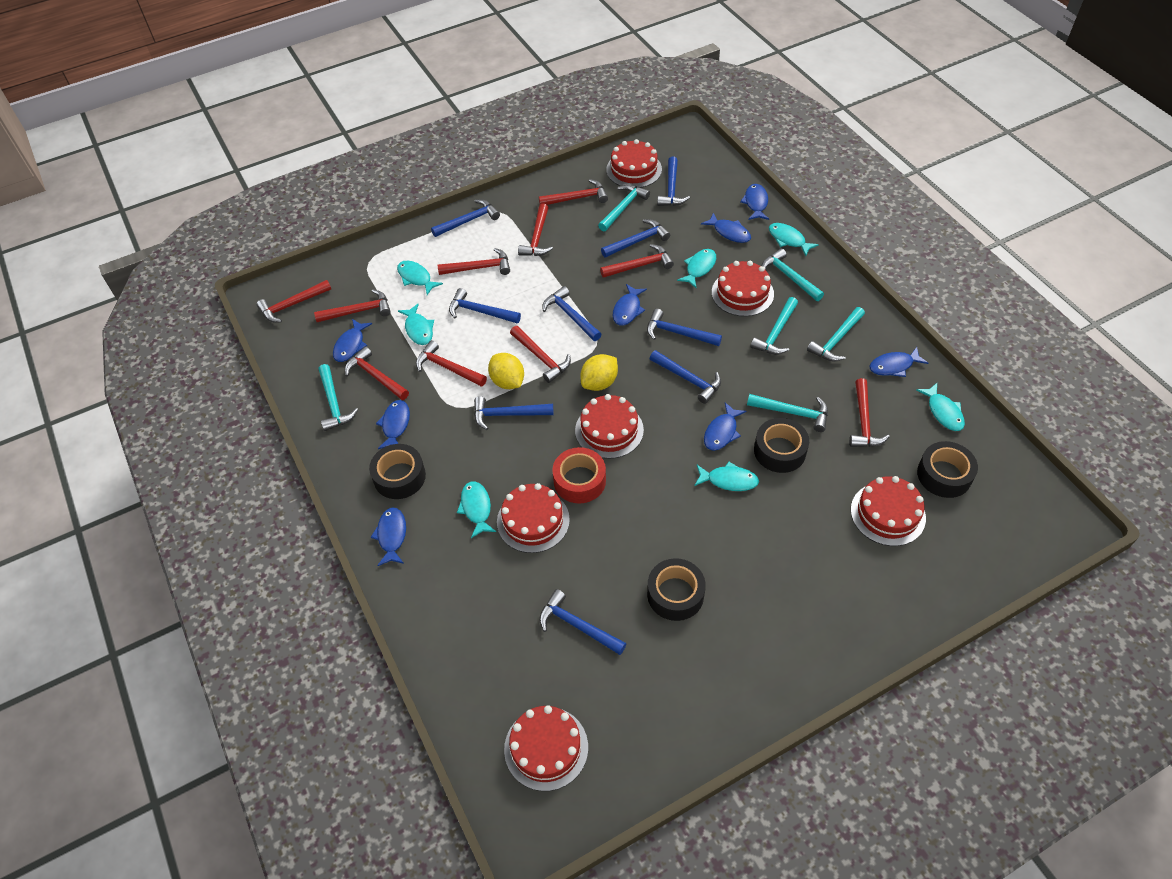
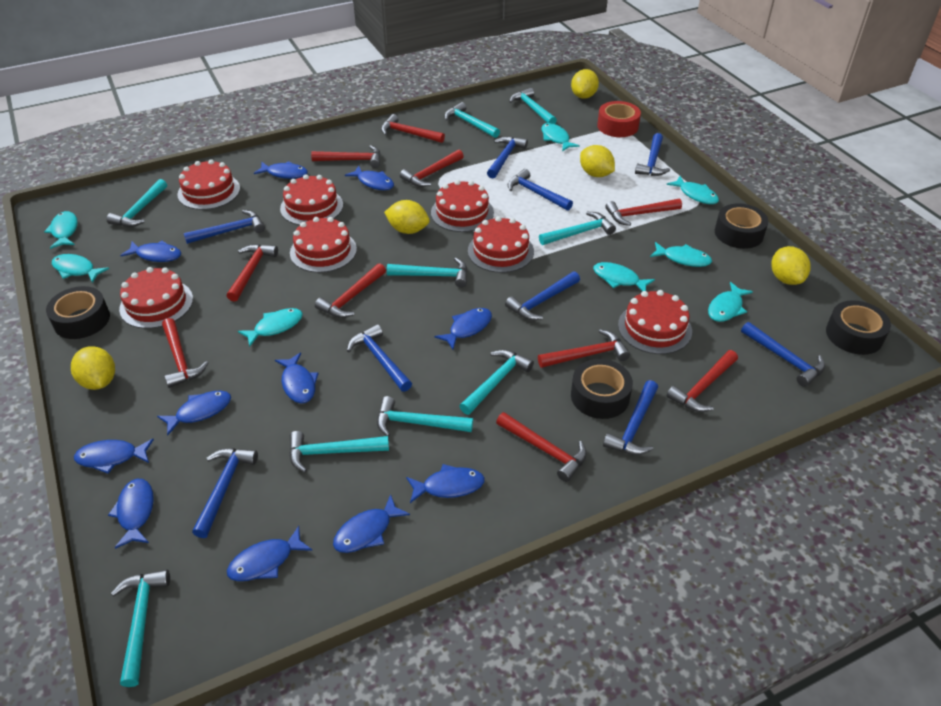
blue fish: [333,319,372,362] [371,507,406,566] [376,400,410,449] [613,284,647,326] [701,213,751,243] [704,402,747,451] [740,184,769,220] [869,347,929,377] = 8 -> [74,439,154,474] [108,479,154,549] [120,241,181,262] [157,391,231,435] [227,526,312,581] [254,161,308,179] [275,353,319,403] [333,494,410,553] [345,166,394,190] [406,464,485,503] [435,308,492,349] = 11
red cake: [497,483,570,553] [504,705,588,791] [575,394,644,459] [606,139,662,188] [712,261,774,317] [851,476,926,546] = 6 -> [119,267,193,329] [177,159,240,210] [280,174,343,225] [290,217,357,273] [431,180,494,232] [468,216,534,273] [618,290,692,354] = 7
turquoise fish: [397,261,443,295] [398,304,434,345] [457,481,496,538] [677,249,716,288] [694,462,759,491] [769,223,819,256] [916,383,965,431] = 7 -> [44,211,78,249] [52,254,109,283] [238,308,303,347] [541,123,580,152] [593,262,655,291] [650,242,712,267] [666,176,719,204] [708,282,753,322] = 8
turquoise hammer: [318,364,358,431] [598,184,650,231] [747,394,828,432] [750,297,798,355] [762,248,824,301] [807,307,865,362] = 6 -> [106,179,167,227] [111,569,170,687] [289,431,389,472] [377,396,473,437] [387,258,468,288] [444,102,500,138] [459,349,534,415] [509,88,557,124] [539,212,616,245] = 9
yellow lemon: [488,353,524,389] [580,354,618,391] = 2 -> [71,346,115,390] [384,200,430,234] [571,69,599,99] [580,145,615,177] [771,246,811,285] = 5

